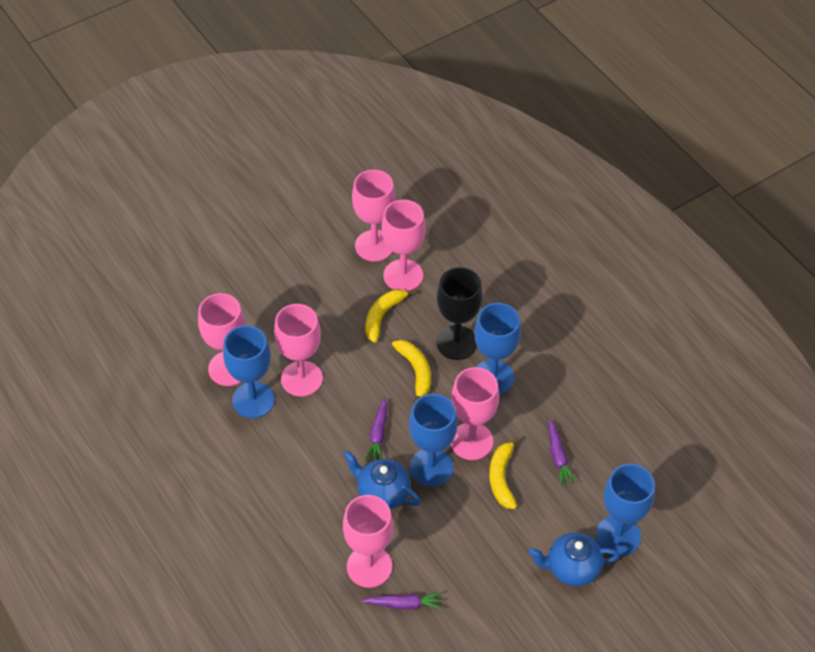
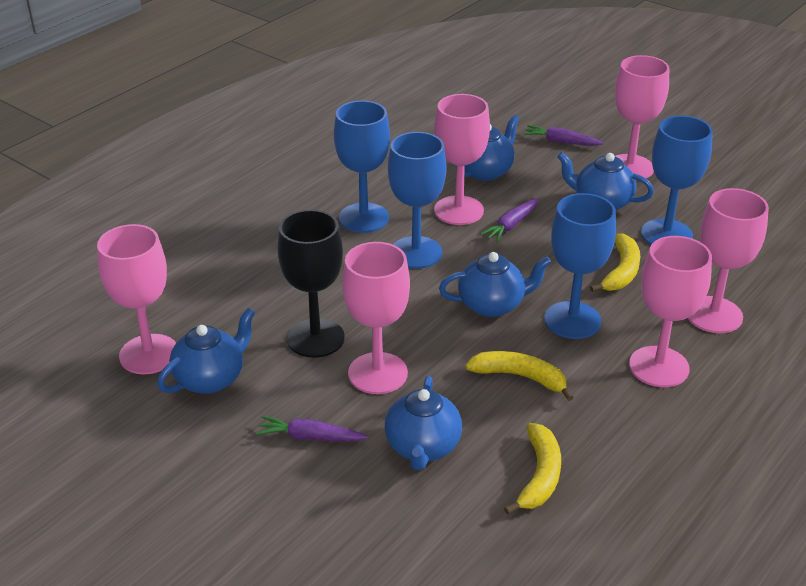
blue teapot: [343,451,421,509] [529,532,620,586] = 2 -> [157,308,255,394] [385,376,462,470] [439,252,551,317] [456,115,519,181] [557,152,654,210] = 5

